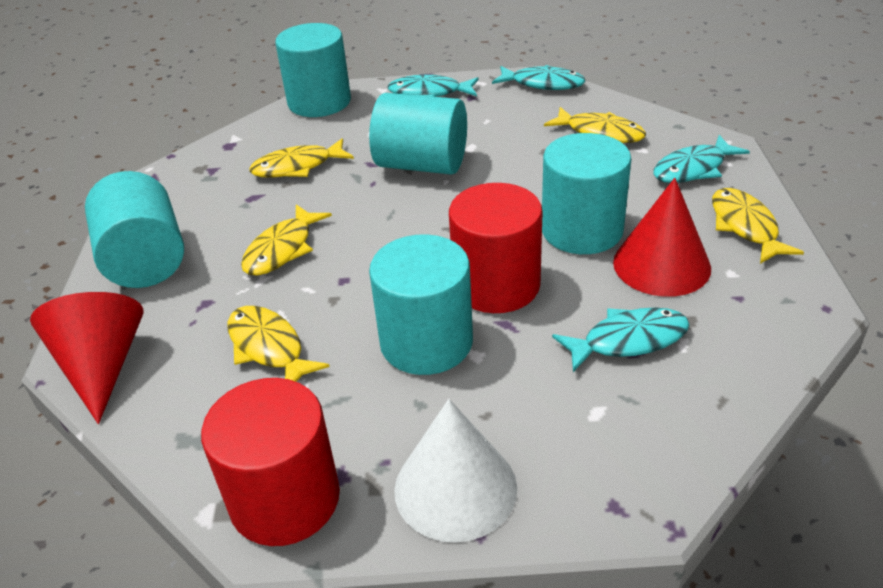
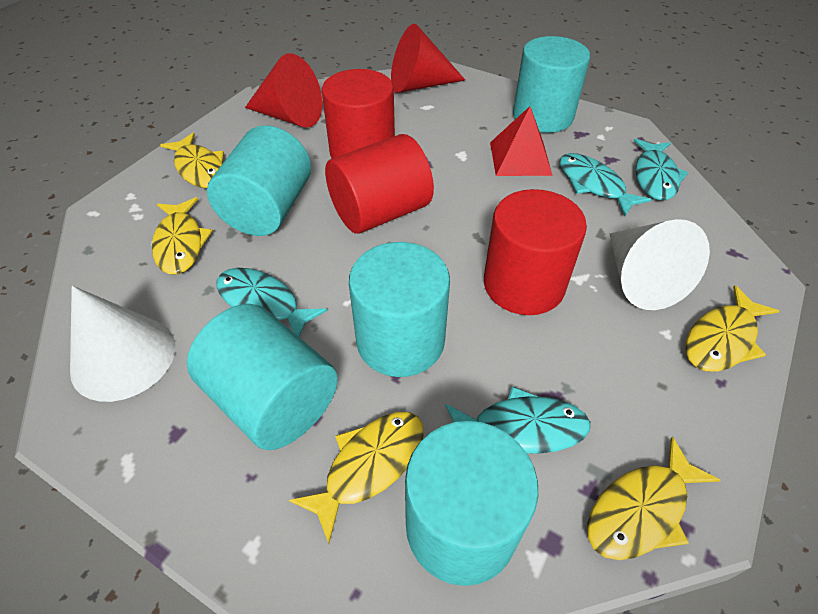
red cylinder: [201,378,340,546] [449,183,543,313] = 2 -> [322,69,395,158] [325,134,434,234] [484,189,587,315] = 3
red pyramid: none = 0 -> [490,106,553,176] = 1
white cone: [394,399,517,543] = 1 -> [70,286,175,402] [610,219,710,310] = 2

